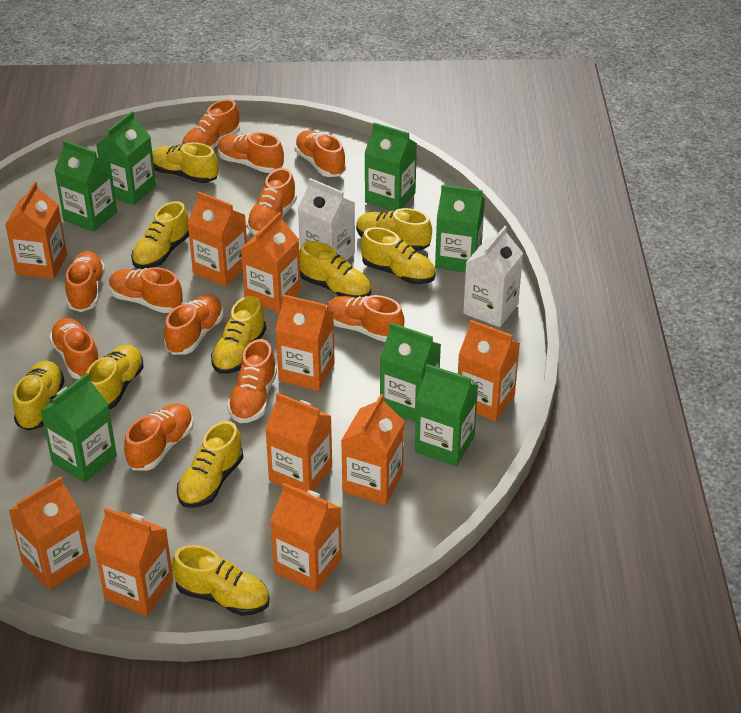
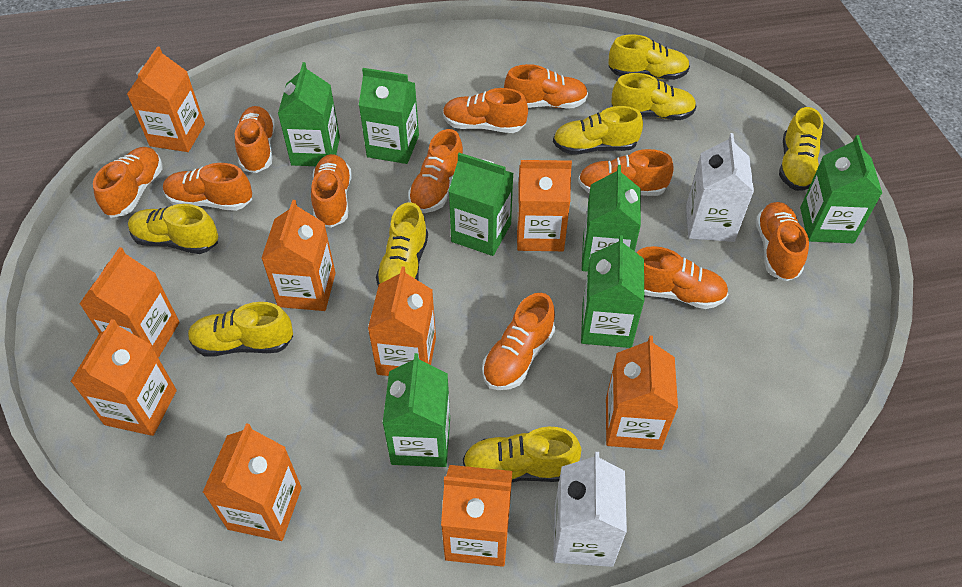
orange carton: [5,182,67,279] [9,476,90,590] [94,508,173,616] [187,191,247,287] [241,212,301,313] [265,393,332,492] [270,483,342,592] [275,294,335,391] [341,394,404,505] [458,320,520,421] = 10 -> [70,319,177,436] [80,247,180,358] [127,46,205,152] [202,423,302,541] [261,200,336,311] [368,266,436,376] [441,465,512,567] [517,160,572,251] [606,336,678,450] = 9
yellow shoe: [13,360,65,431] [86,345,144,410] [131,201,189,269] [152,142,218,183] [172,545,270,616] [177,421,243,508] [211,296,266,374] [299,241,371,298] [356,208,432,251] [360,227,435,284] = 10 -> [128,204,218,254] [188,302,293,357] [376,202,428,286] [463,427,582,482] [553,106,643,155] [608,34,690,80] [611,73,696,120] [779,107,823,191] = 8

